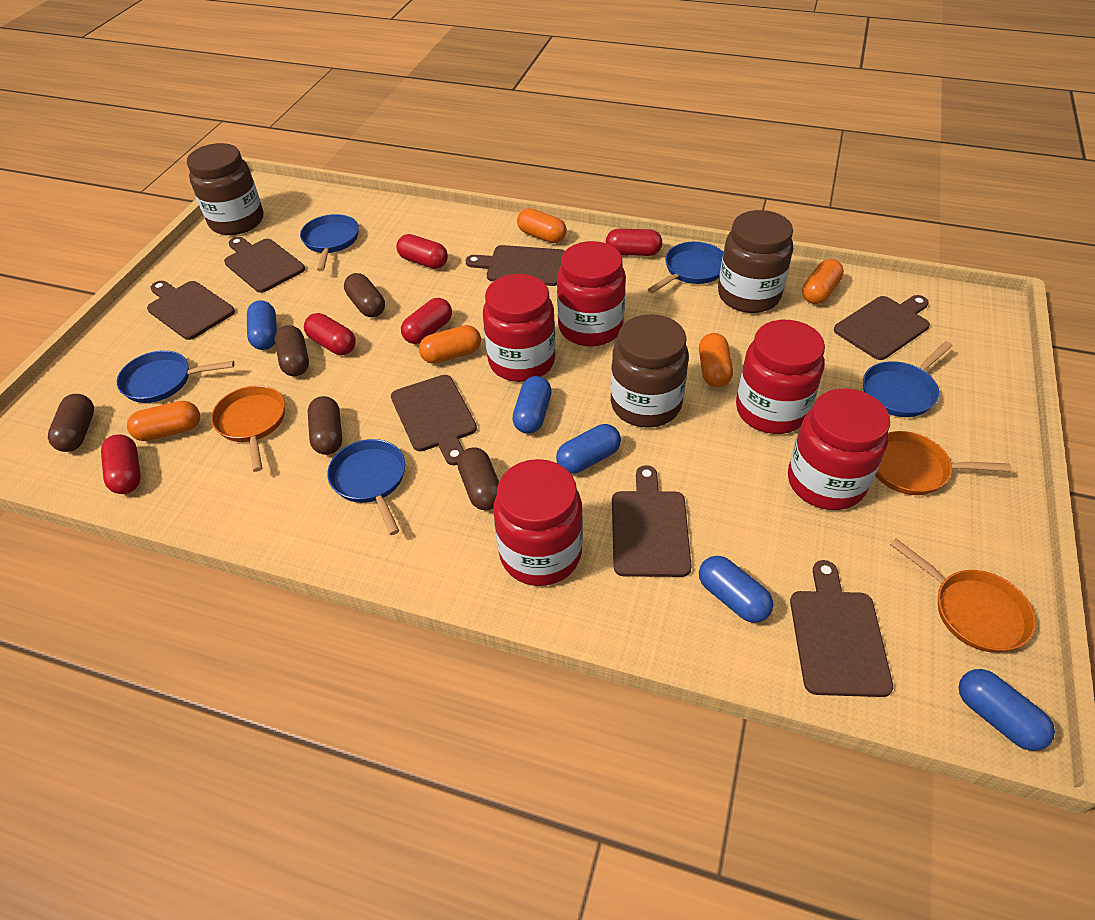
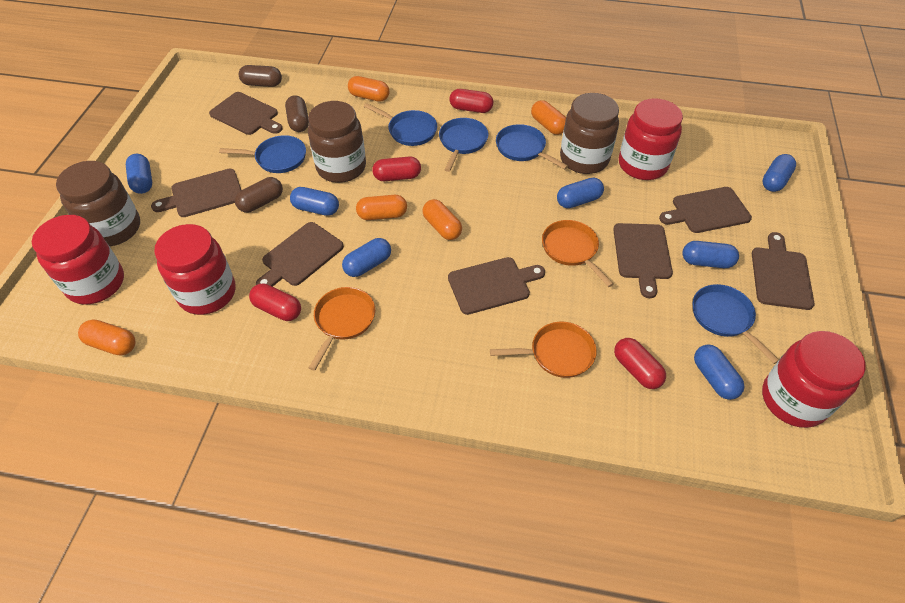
blue capsule: [247,300,277,350] [512,376,552,434] [556,424,621,474] [699,556,773,623] [959,669,1055,751] = 5 -> [126,154,152,194] [290,187,339,216] [342,238,391,277] [557,178,604,208] [682,241,739,268] [694,345,745,400] [762,154,796,192] = 7
brown capsule: [48,394,94,452] [274,325,309,376] [308,396,342,455] [344,273,385,317] [457,447,499,510] = 5 -> [235,177,283,213] [238,65,282,87] [285,95,309,132] = 3
red capsule: [101,434,141,494] [304,313,356,355] [396,234,448,269] [401,298,452,344] [606,229,662,256] = 5 -> [249,283,301,321] [372,157,421,181] [449,89,493,113] [614,338,666,389] = 4
red jar: [483,274,556,382] [493,459,583,586] [557,241,626,347] [736,320,825,434] [788,388,890,510] = 5 -> [32,215,124,305] [154,224,236,315] [619,98,683,180] [762,331,866,428] = 4

